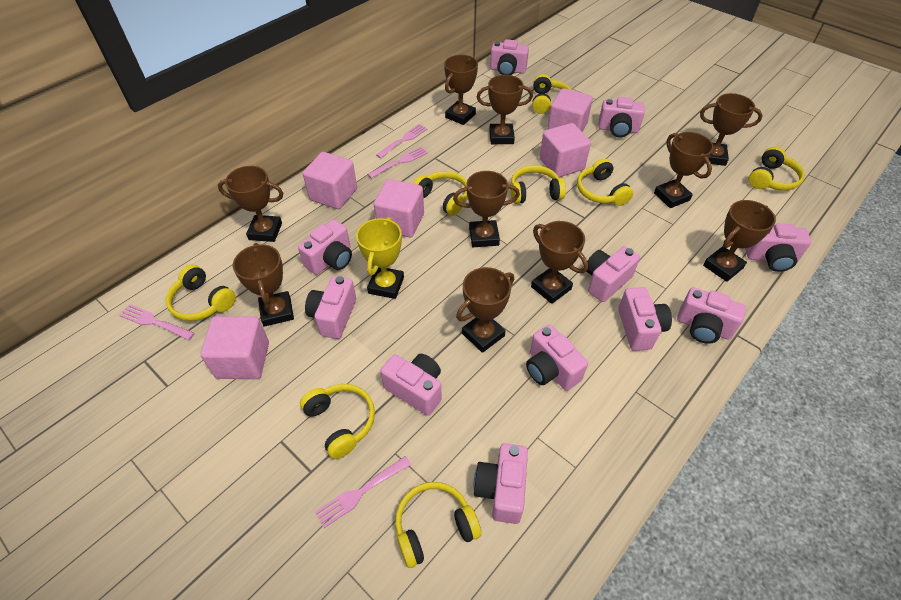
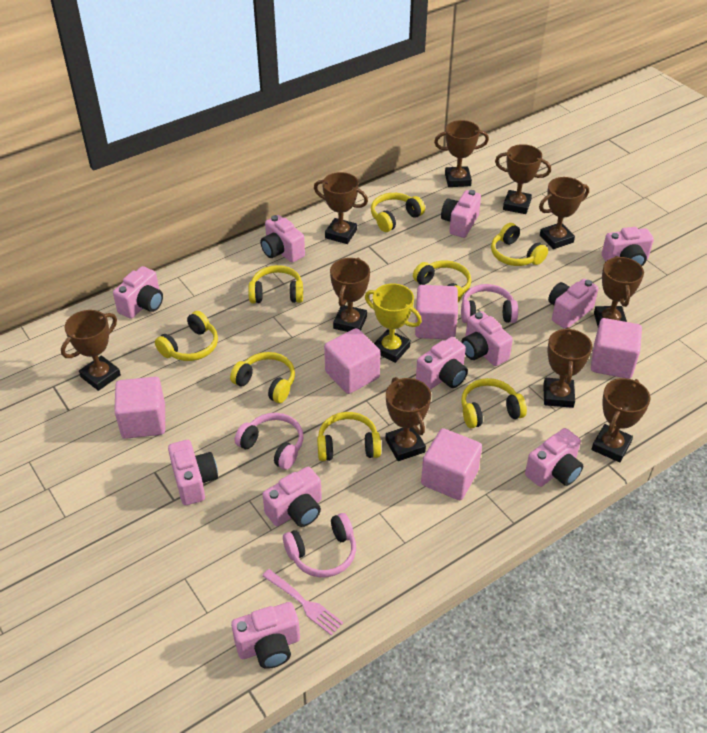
pink fork: [119,304,195,340] [315,456,411,528] [367,147,428,178] [376,124,428,158] = 4 -> [262,569,343,636] = 1
pink headphones: none = 0 -> [234,413,303,470] [283,513,356,577] [461,284,518,323] = 3

